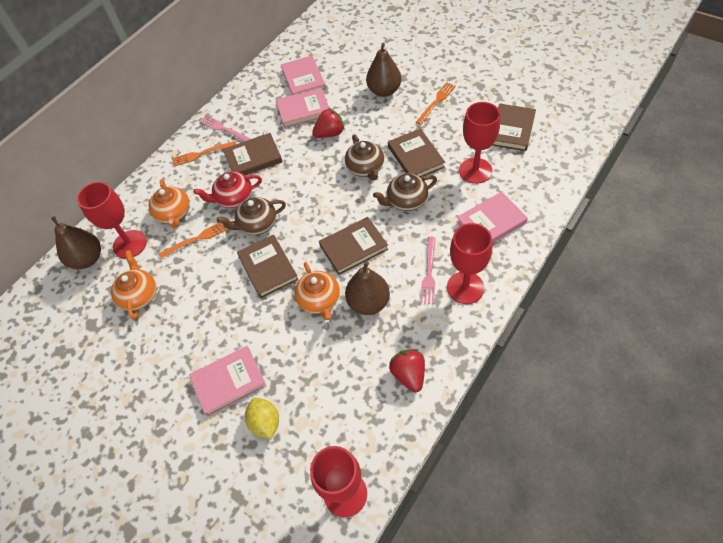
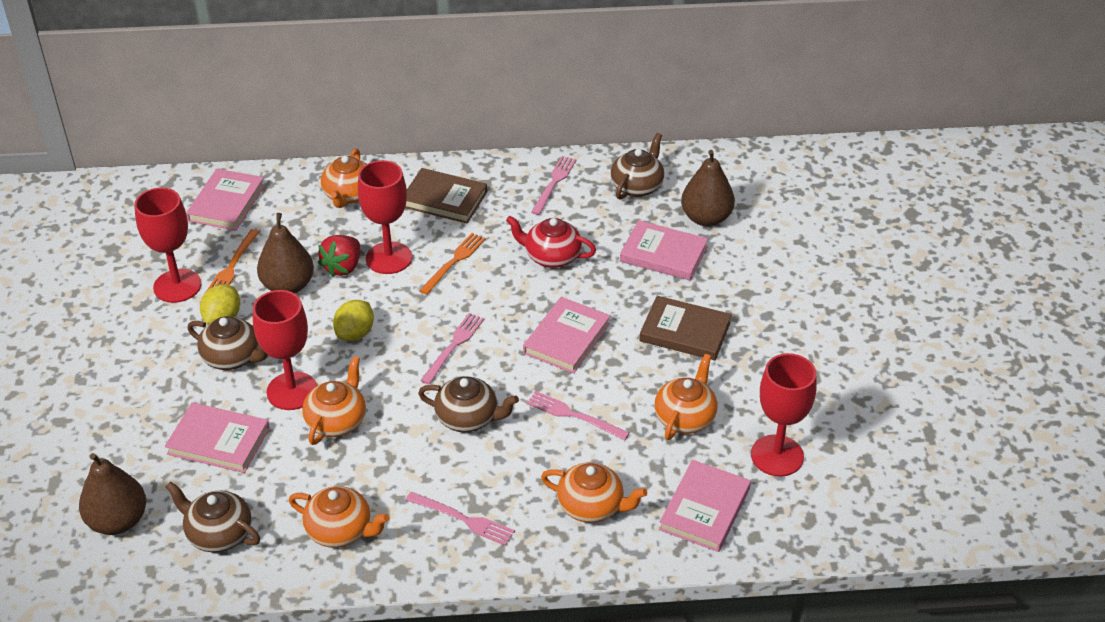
brown book: [223,133,283,175] [237,235,299,298] [319,217,388,275] [388,128,445,177] [492,104,536,151] = 5 -> [405,168,487,224] [639,296,732,360] = 2
brown teapot: [217,197,286,235] [345,134,384,181] [373,173,437,211] = 3 -> [165,481,260,553] [187,316,268,370] [418,376,519,432] [611,133,664,200] = 4
orange fork: [159,222,229,258] [172,141,236,166] [416,82,456,125] = 3 -> [207,229,260,290] [419,233,486,295] = 2
orange teapot: [111,250,157,320] [148,179,190,228] [295,262,340,320] = 3 -> [289,486,389,548] [302,356,366,445] [321,148,366,208] [541,462,647,523] [654,354,718,440] = 5
pink book: [189,346,266,417] [276,88,329,128] [281,55,326,95] [456,192,528,243] = 4 -> [165,403,270,473] [186,169,265,231] [523,297,611,374] [620,220,708,281] [659,460,751,552] = 5
pink fork: [200,115,250,141] [420,237,436,304] = 2 -> [406,492,515,546] [420,313,484,385] [527,391,630,440] [531,156,576,215] = 4
red strawberry: [312,108,345,138] [389,349,425,392] = 2 -> [318,235,360,277] = 1
yellow lemon: [245,398,279,440] = 1 -> [200,285,240,325] [333,300,374,341] = 2

